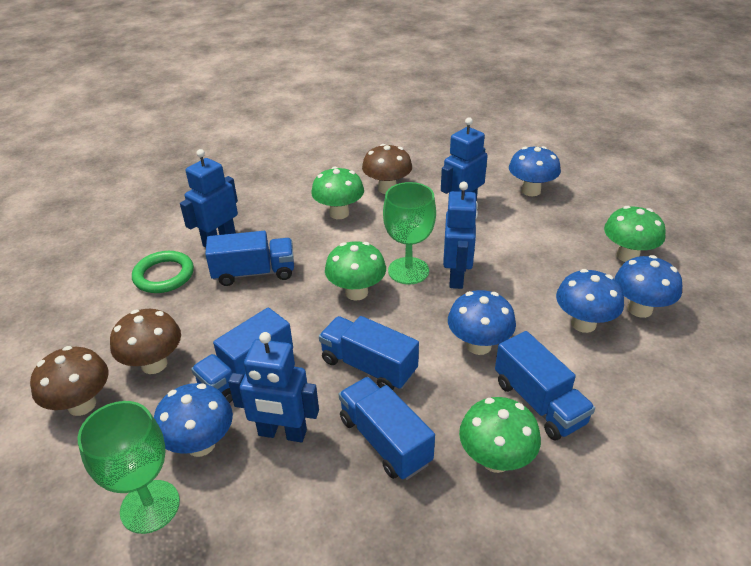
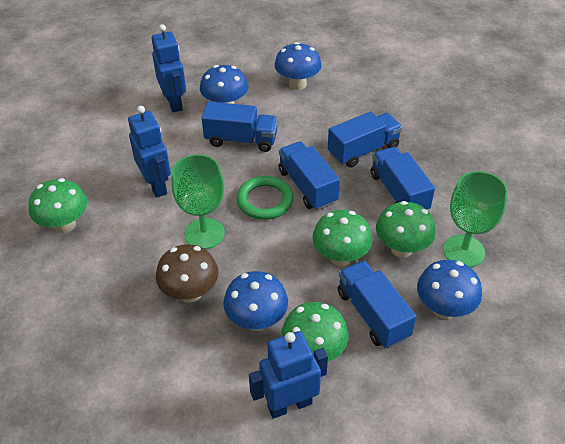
blue mushroom: [154,383,233,457] [448,290,516,355] [509,146,561,196] [556,269,624,333] [615,255,682,318] = 5 -> [200,65,248,104] [223,271,288,331] [275,42,322,90] [417,260,482,319] = 4
blue robot: [180,149,238,248] [228,332,319,442] [441,117,488,201] [443,181,478,289] = 4 -> [128,106,171,197] [152,24,186,112] [249,331,328,419] = 3
brown mushroom: [30,346,108,416] [110,309,181,374] [362,144,412,194] = 3 -> [156,244,218,303] = 1

